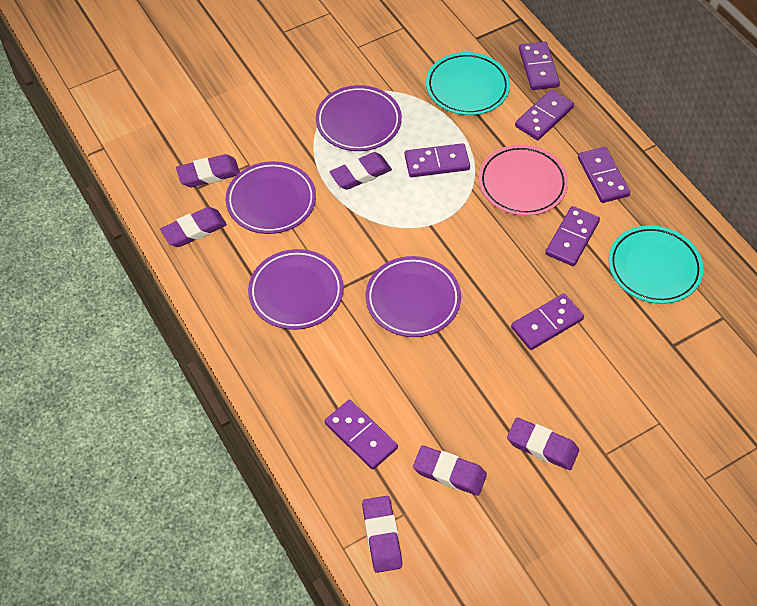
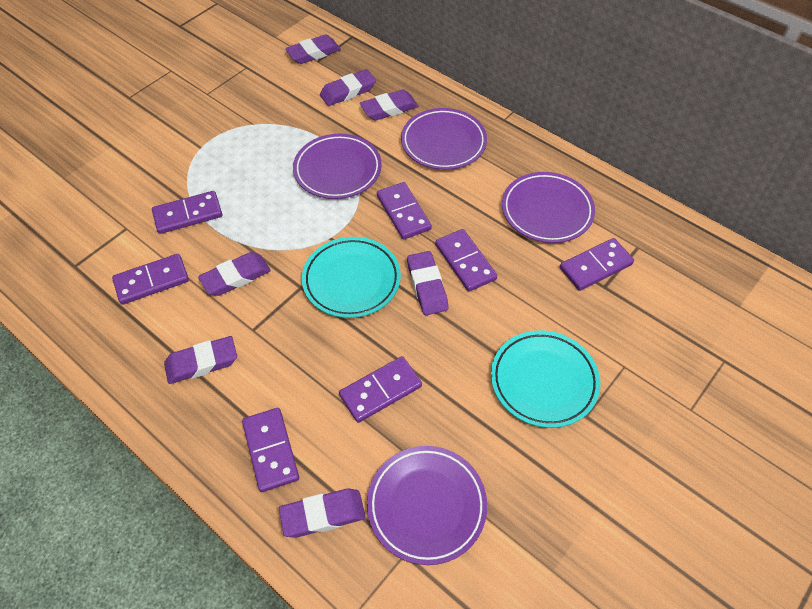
pink plate: [479,145,568,216] = 1 -> none = 0
purple eraser: [160,207,227,247] [176,154,240,187] [330,152,392,190] [362,496,402,573] [413,445,487,496] [507,418,579,470] = 6 -> [164,336,237,384] [198,252,271,296] [279,489,366,538] [285,34,341,64] [320,69,376,106] [360,89,419,121] [407,251,448,315] = 7

